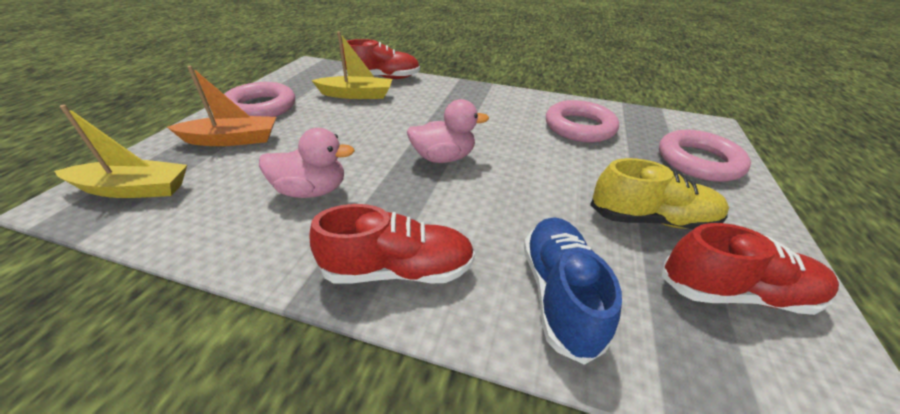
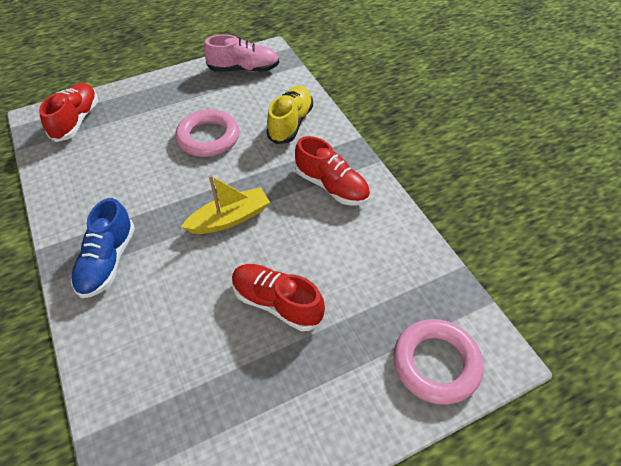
orange boat: [167,66,276,146] = 1 -> none = 0
pink duck: [259,128,355,198] [407,99,489,163] = 2 -> none = 0
pink ring: [224,82,295,117] [546,100,619,143] [659,130,751,182] = 3 -> [176,109,239,157] [394,319,483,405] = 2
pink shoe: none = 0 -> [204,34,279,72] = 1
yellow boat: [54,105,187,198] [311,32,392,99] = 2 -> [181,175,270,234] = 1

